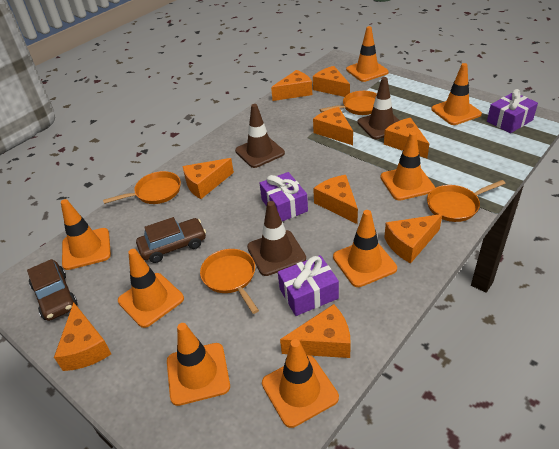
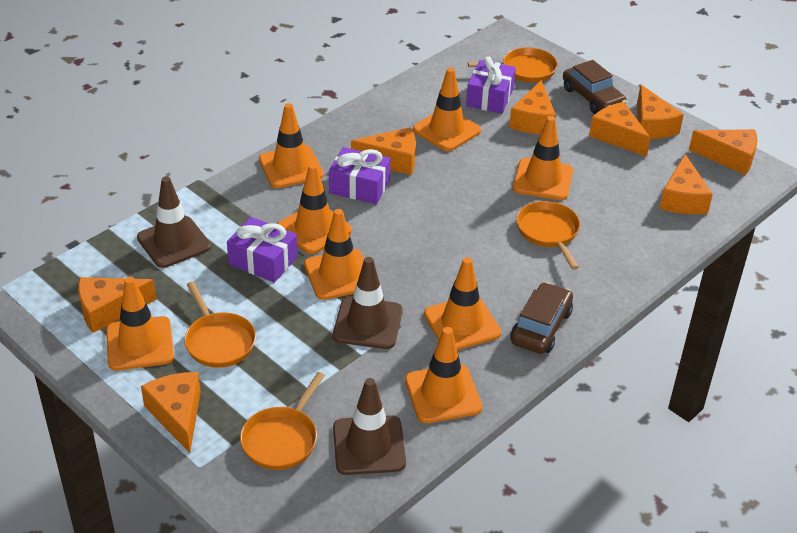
orange cheese: [54,302,111,371] [183,158,234,199] [271,70,312,101] [280,304,351,358] [313,66,350,97] [313,107,353,145] [313,175,358,224] [384,118,429,158] [384,214,442,263] = 9 -> [78,277,157,333] [141,372,201,453] [351,127,416,175] [509,80,556,134] [589,102,650,157] [637,85,684,139] [659,154,713,214] [689,129,757,175] = 8

